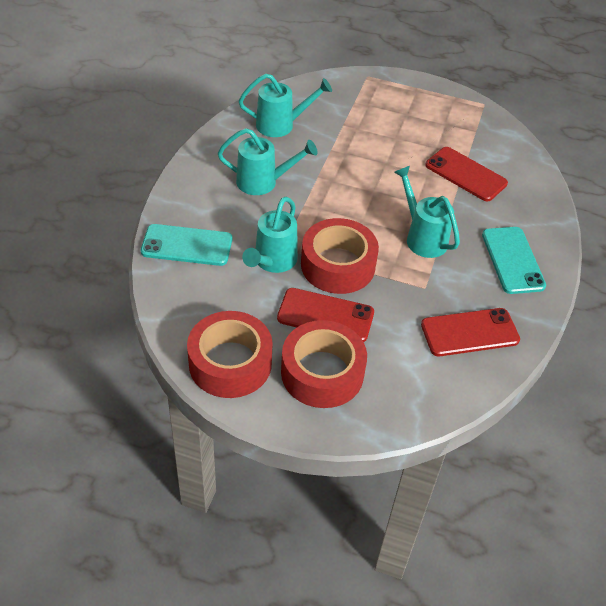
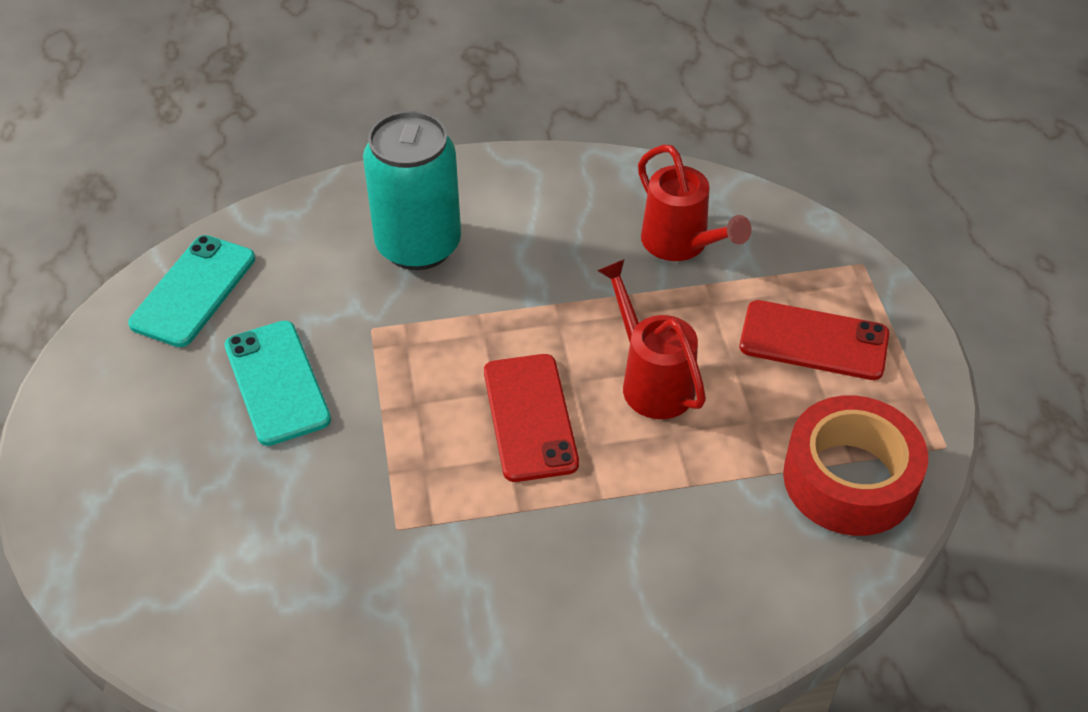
red phone: [277,288,374,342] [421,308,520,356] [425,147,508,201] = 3 -> [484,354,579,482] [739,300,889,380] = 2
red tape: [187,311,273,398] [281,320,367,408] [301,218,379,294] = 3 -> [783,395,928,536] = 1
red watering can: none = 0 -> [597,259,706,419] [638,144,752,261] = 2
turquoise can: none = 0 -> [363,111,461,270] = 1
turquoise watering can: [218,128,318,195] [239,74,332,137] [242,197,298,273] [394,166,460,258] = 4 -> none = 0

